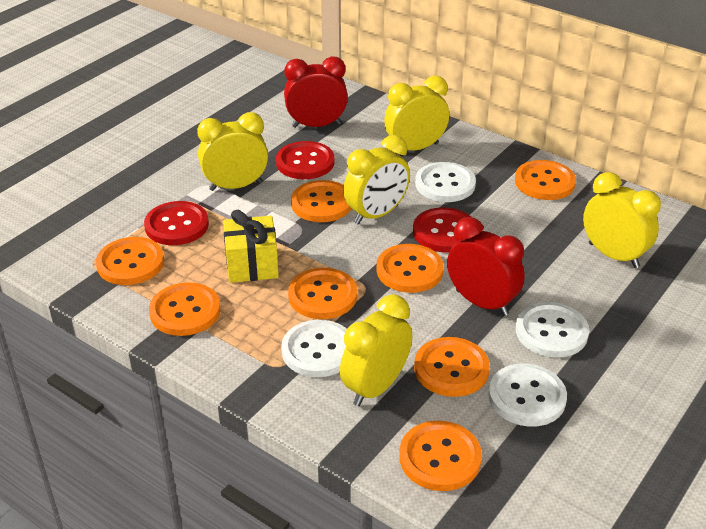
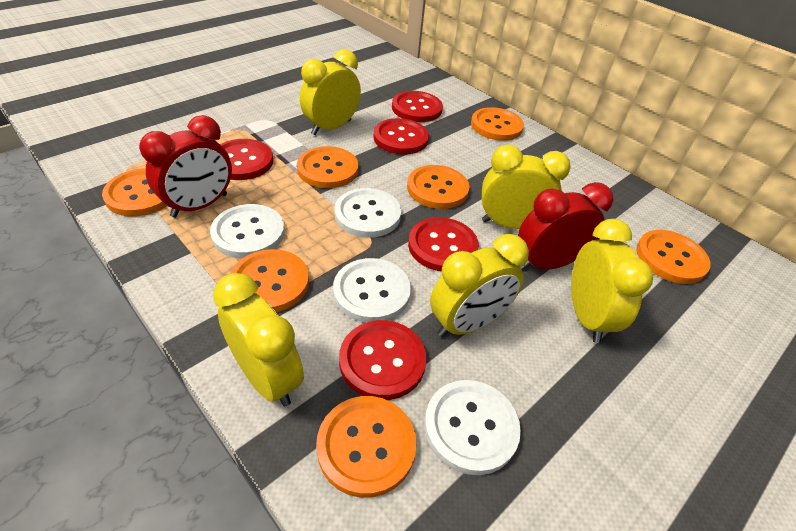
orange button: [96,237,164,285] [149,282,221,336] [288,268,357,319] [291,180,352,222] [376,244,444,293] [399,421,482,491] [414,337,490,397] [515,160,576,200] = 8 -> [102,168,167,216] [230,249,309,312] [297,146,358,188] [316,396,417,498] [407,165,469,209] [471,107,524,141] [636,230,711,284] = 7
red button: [144,201,209,245] [276,141,334,179] [413,207,471,252] = 3 -> [220,139,273,180] [339,320,427,400] [373,118,429,154] [392,91,443,122] [408,217,479,272] = 5
yellow gift: [223,210,279,283] = 1 -> none = 0

